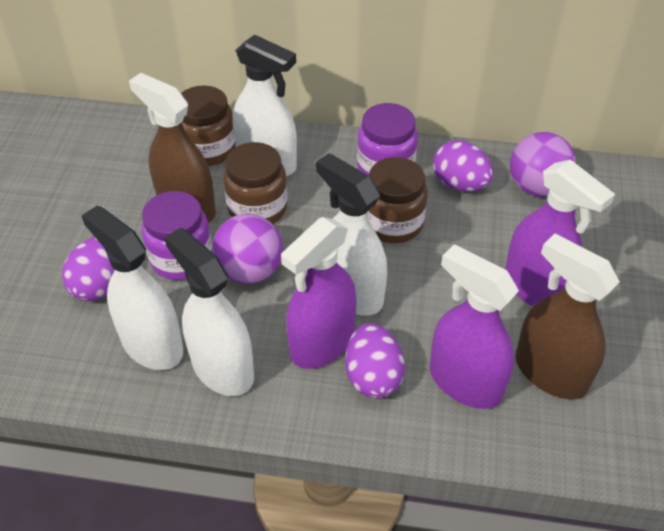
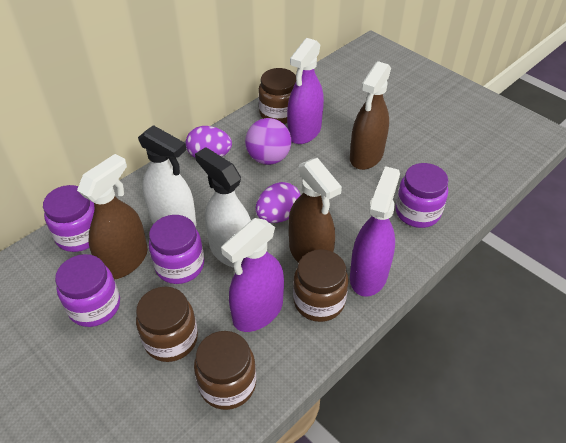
brown jar: [181,85,236,166] [223,142,288,224] [367,157,428,243] = 3 -> [136,287,198,362] [194,331,256,410] [258,68,296,124] [293,250,348,322] = 4
brown spray bottle: [129,73,216,223] [515,234,620,400] = 2 -> [77,154,148,279] [289,158,342,263] [350,61,391,170] = 3
purple ball: [212,214,283,284] [510,132,576,197] = 2 -> [245,118,291,165] = 1
purple egg: [62,237,115,301] [345,323,405,398] [433,140,493,192] = 3 -> [186,126,232,158] [256,182,301,223] = 2
purple jar: [142,191,213,280] [357,103,418,175] = 2 -> [43,185,94,252] [55,254,120,327] [149,215,204,284] [395,163,449,228] = 4
white spray bottle: [81,206,184,370] [164,228,254,396] [233,34,297,176] [316,153,387,316] = 4 -> [138,125,197,227] [195,147,251,268] = 2

